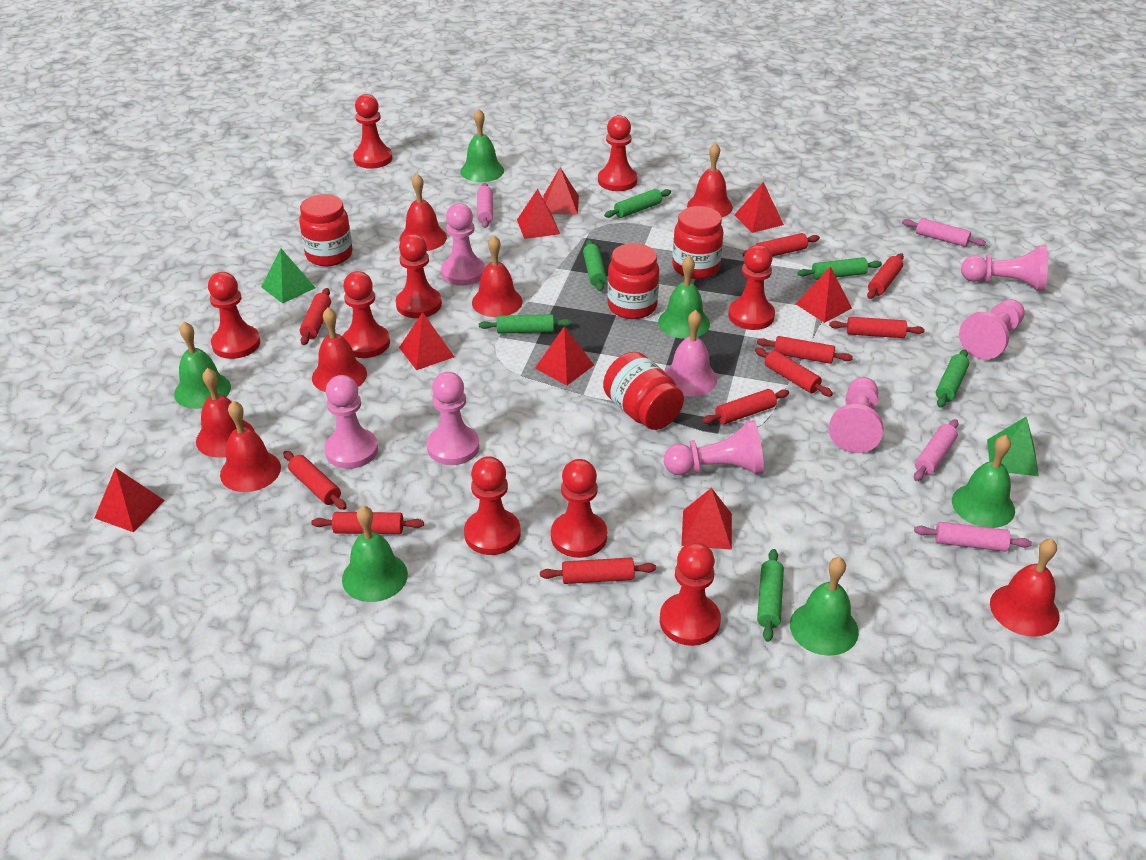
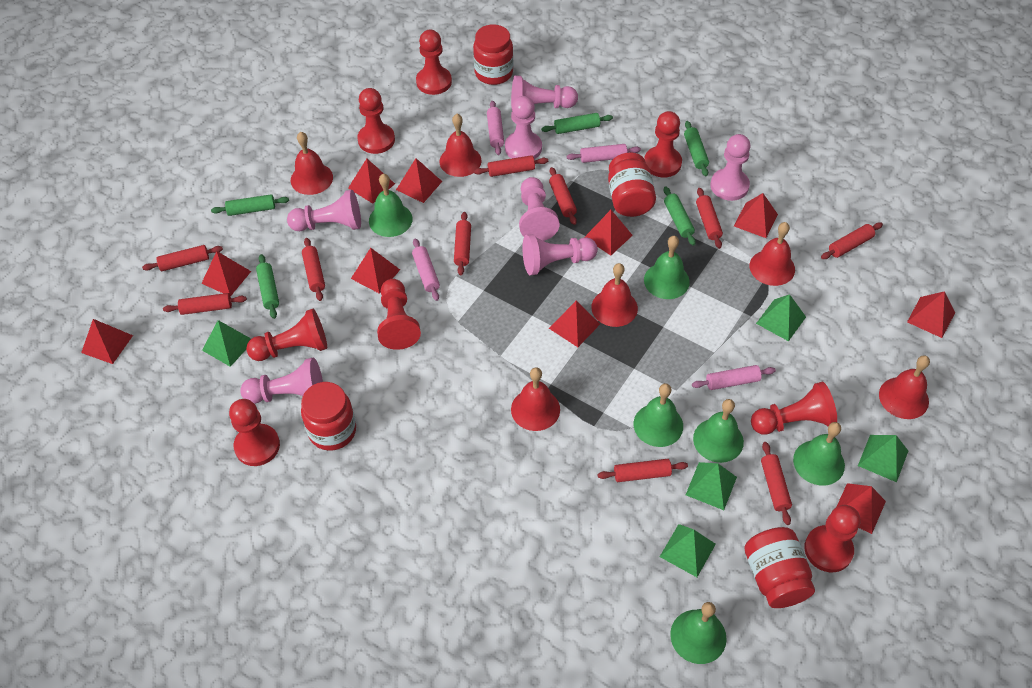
green pyramid: [261,249,316,304] [987,417,1039,476] = 2 -> [202,320,251,367] [660,524,716,577] [686,462,737,510] [756,294,806,341] [858,435,908,482] = 5
green rolling pin: [479,314,572,334] [583,240,607,291] [604,189,671,218] [757,549,784,642] [797,257,882,280] [936,349,969,407] = 6 -> [211,194,289,216] [256,254,279,319] [541,113,613,134] [663,186,696,246] [684,121,709,176] = 5
pink bell: [665,310,717,396] = 1 -> none = 0
red bell: [196,368,255,458] [220,401,281,492] [312,307,367,392] [400,174,447,251] [472,235,522,317] [687,143,733,217] [990,539,1060,637] = 7 -> [291,132,333,195] [440,114,482,177] [511,367,560,431] [591,263,638,327] [750,222,795,286] [879,355,930,419] = 6
red pawn: [208,272,260,359] [342,271,390,358] [353,94,393,169] [396,234,442,318] [464,456,521,555] [551,459,607,558] [598,115,638,191] [660,542,721,646] [728,245,775,330] = 9 -> [229,399,280,466] [246,309,327,361] [357,88,395,154] [377,279,421,350] [416,30,452,95] [644,111,682,178] [751,382,837,435] [804,505,860,572] = 8
red pyramid: [95,467,165,532] [399,312,454,370] [517,189,560,239] [535,326,594,386] [543,167,579,215] [681,488,732,550] [734,182,784,233] [796,266,852,323] = 8 -> [81,319,133,364] [201,251,251,296] [348,159,395,204] [351,248,400,294] [396,158,442,203] [549,301,600,347] [584,210,633,256] [734,193,778,238] [837,483,886,534] [907,291,955,338] = 10

